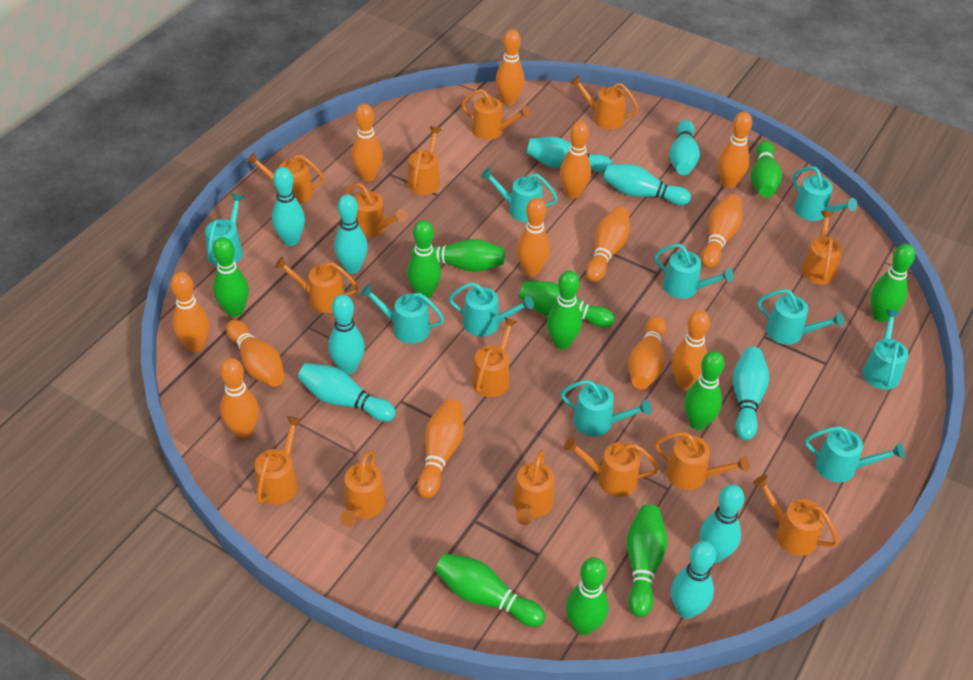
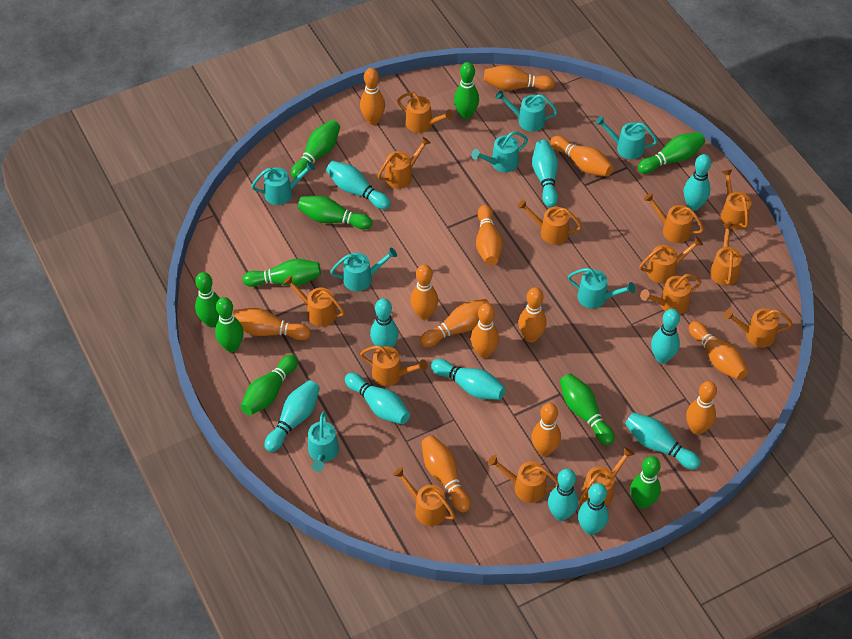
green bowling pin: [213,237,249,317] [407,220,441,298] [411,239,505,272] [435,553,545,627] [519,281,615,328] [547,270,582,350] [566,557,609,635] [627,504,667,617] [684,351,725,430] [751,141,782,198] [870,244,915,322] = 11 -> [195,272,220,327] [215,297,244,352] [241,355,298,415] [243,259,321,287] [291,120,340,178] [298,196,372,230] [454,62,479,119] [560,373,615,445] [630,456,661,509] [638,132,705,174] = 10
turquoise bowling pin: [272,167,305,246] [298,363,396,422] [328,294,365,374] [334,194,368,274] [527,137,613,173] [603,164,691,205] [669,120,700,175] [671,541,716,619] [700,484,745,563] [733,347,769,440] = 10 -> [264,380,320,452] [326,161,391,210] [345,373,410,424] [370,298,399,347] [431,359,506,400] [532,140,558,207] [548,469,578,521] [578,483,609,535] [625,412,701,470] [651,309,680,364] [684,154,711,211] = 11
turquoise watering can: [205,193,244,266] [360,284,444,344] [448,282,534,336] [481,168,558,222] [561,380,652,437] [654,244,734,299] [757,289,844,345] [792,166,857,221] [805,426,905,483] [863,310,908,390] = 10 -> [251,161,315,205] [308,411,339,472] [330,248,397,291] [471,131,528,172] [496,90,558,132] [568,268,635,309] [595,116,658,159] = 7

